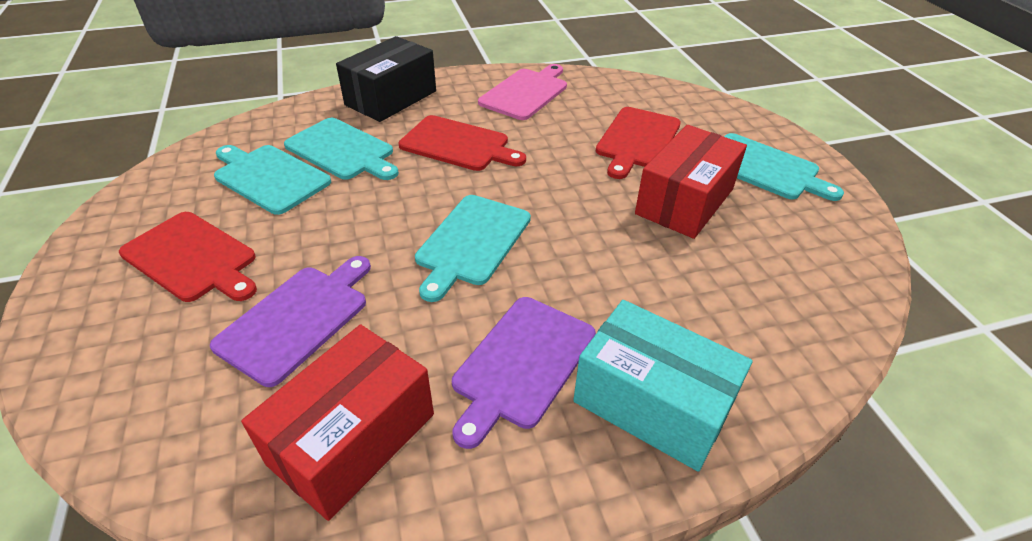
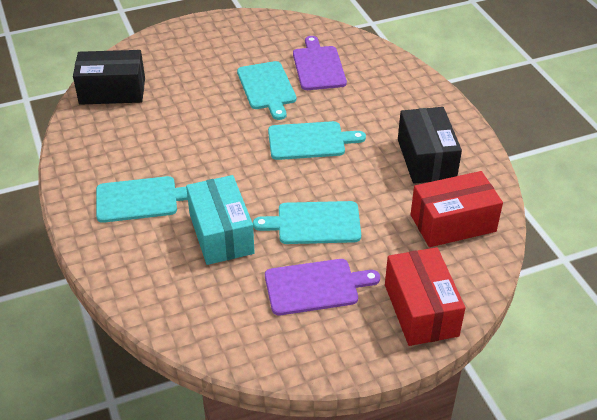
black box: [336,36,436,122] = 1 -> [73,50,145,105] [398,107,462,184] = 2
pink cutting board: [478,64,567,120] = 1 -> none = 0
red cutting board: [119,212,257,302] [398,115,526,171] [596,107,681,179] = 3 -> none = 0

